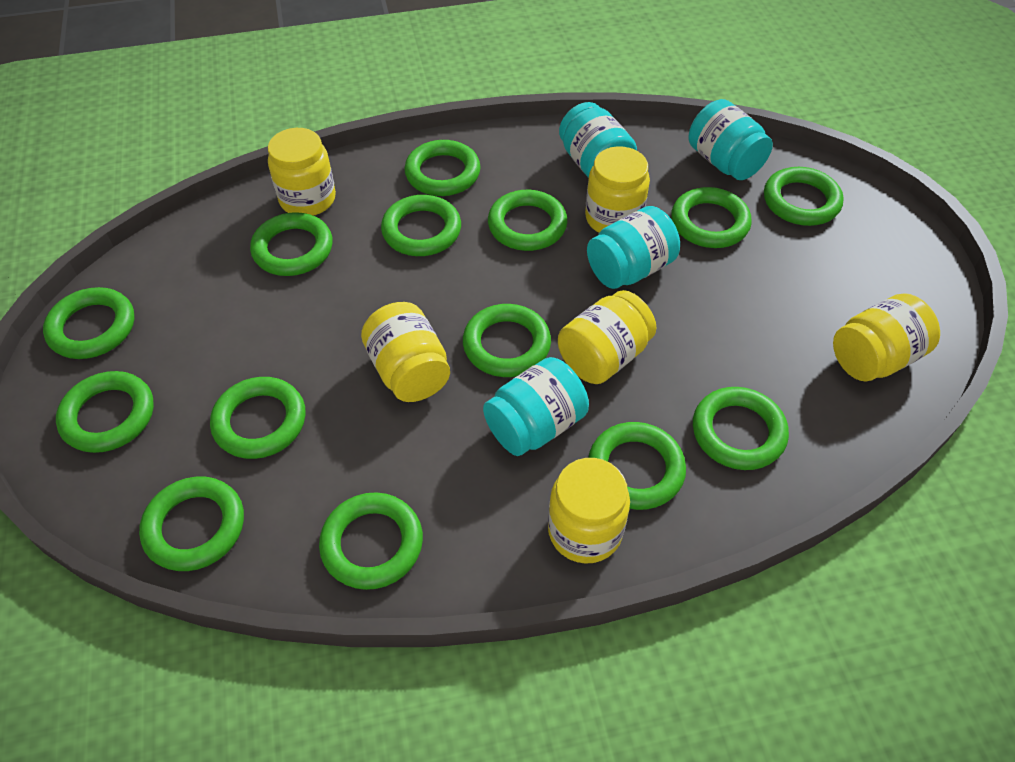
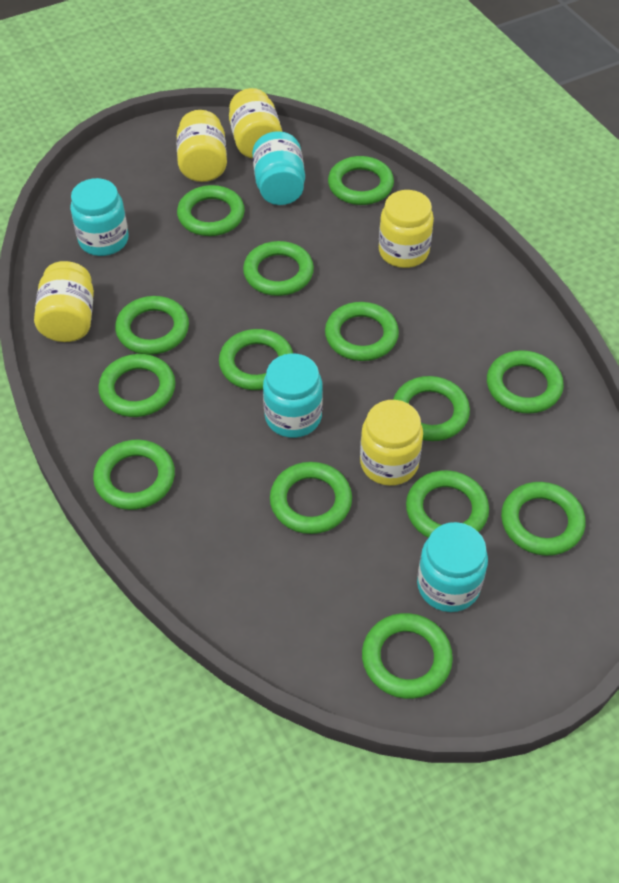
yellow jar: [268,128,336,216] [361,302,450,402] [548,458,630,564] [558,290,656,384] [585,146,650,232] [833,293,940,381] = 6 -> [34,261,94,342] [177,110,227,182] [229,88,282,159] [360,400,423,486] [379,190,434,268] = 5

